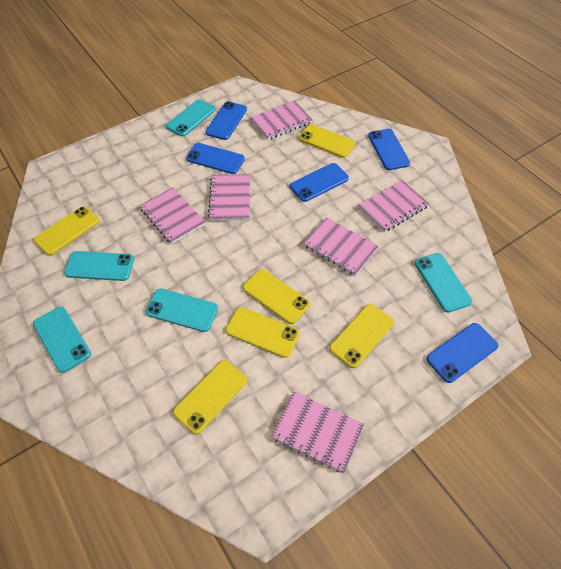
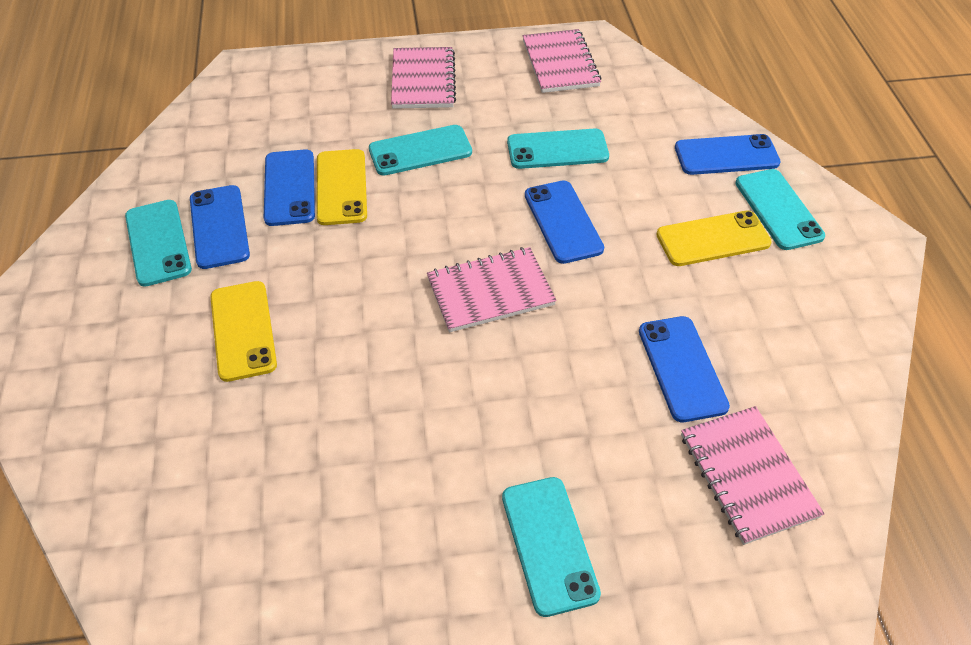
pink notebook: [139,188,205,244] [208,174,250,221] [250,100,312,140] [271,392,364,473] [303,217,378,276] [359,180,429,232] = 6 -> [391,47,456,109] [427,247,556,332] [523,29,602,93] [681,406,825,545] = 4
yellow phone: [34,206,100,256] [173,360,247,434] [226,307,300,358] [243,269,310,324] [299,124,355,158] [329,304,394,368] = 6 -> [210,281,277,382] [316,149,367,225] [656,211,772,266] = 3

